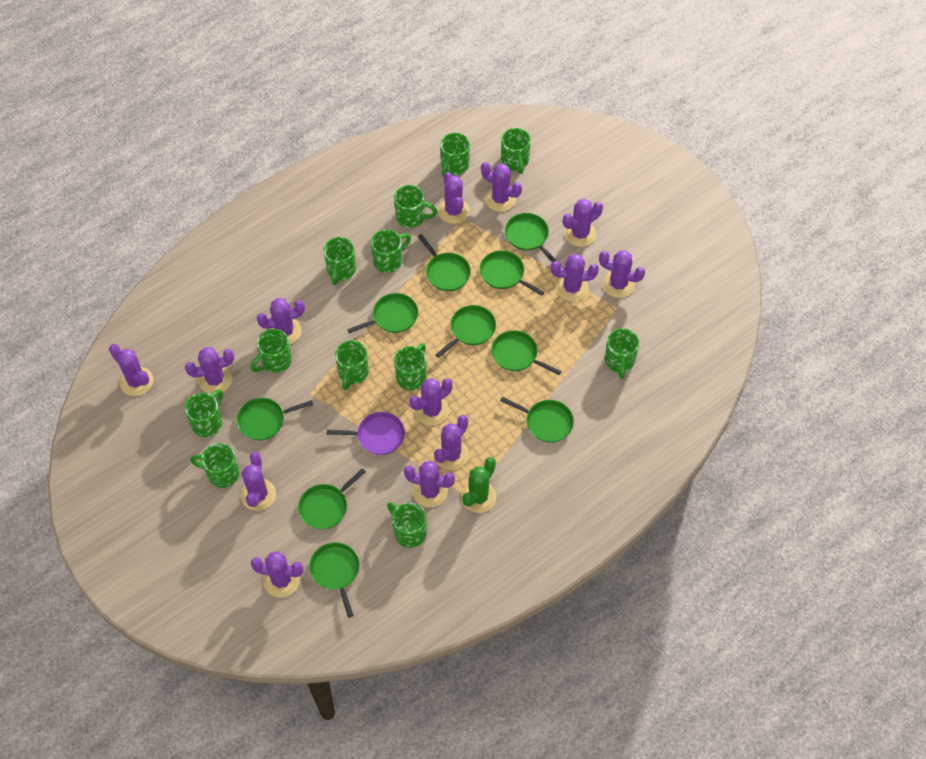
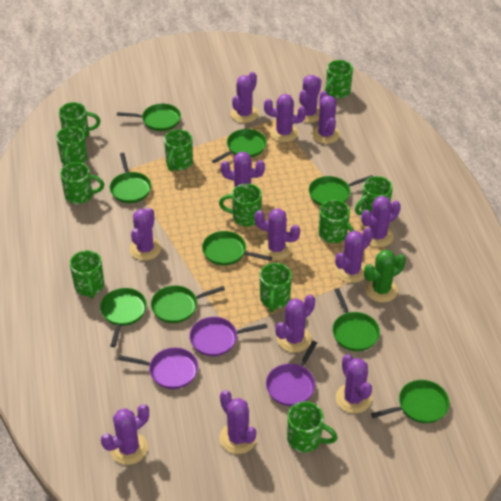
green mug: [185,390,223,437] [190,443,239,488] [251,329,292,373] [324,237,356,285] [335,340,369,391] [371,229,411,273] [387,502,427,548] [394,185,438,228] [394,343,427,390] [440,133,470,177] [501,128,531,174] [605,328,639,379] = 12 -> [56,126,88,165] [59,102,100,139] [60,162,104,204] [70,250,104,299] [164,129,193,171] [219,183,262,226] [260,263,292,312] [287,401,338,453] [319,200,354,243] [325,60,353,99] [355,176,393,215] = 11
green pan: [237,398,313,441] [298,468,366,530] [310,542,360,618] [347,293,418,333] [418,234,471,291] [435,305,496,358] [480,250,545,296] [491,330,561,375] [500,397,574,443] [505,213,557,262] = 10 -> [100,288,147,347] [110,153,151,203] [117,104,181,131] [151,285,225,323] [202,231,272,266] [212,129,267,163] [309,175,373,206] [332,288,380,351] [371,380,450,423] = 9
purple pan: [327,412,405,455] = 1 -> [119,348,198,389] [189,317,267,356] [266,341,317,406] = 3

